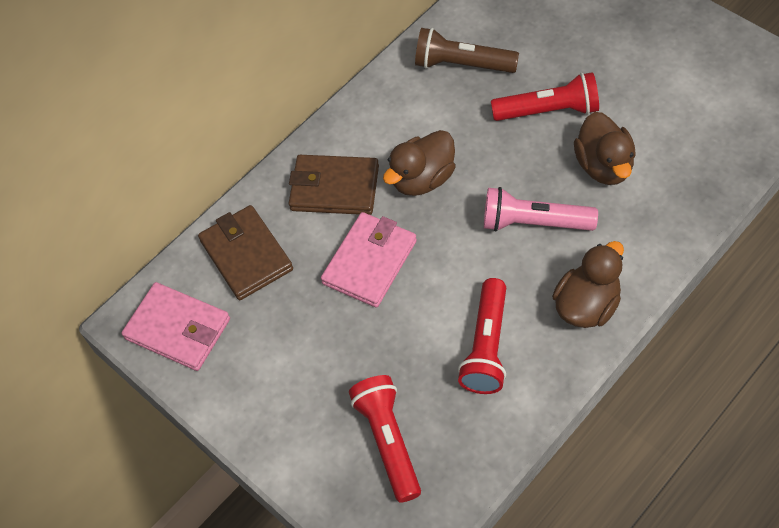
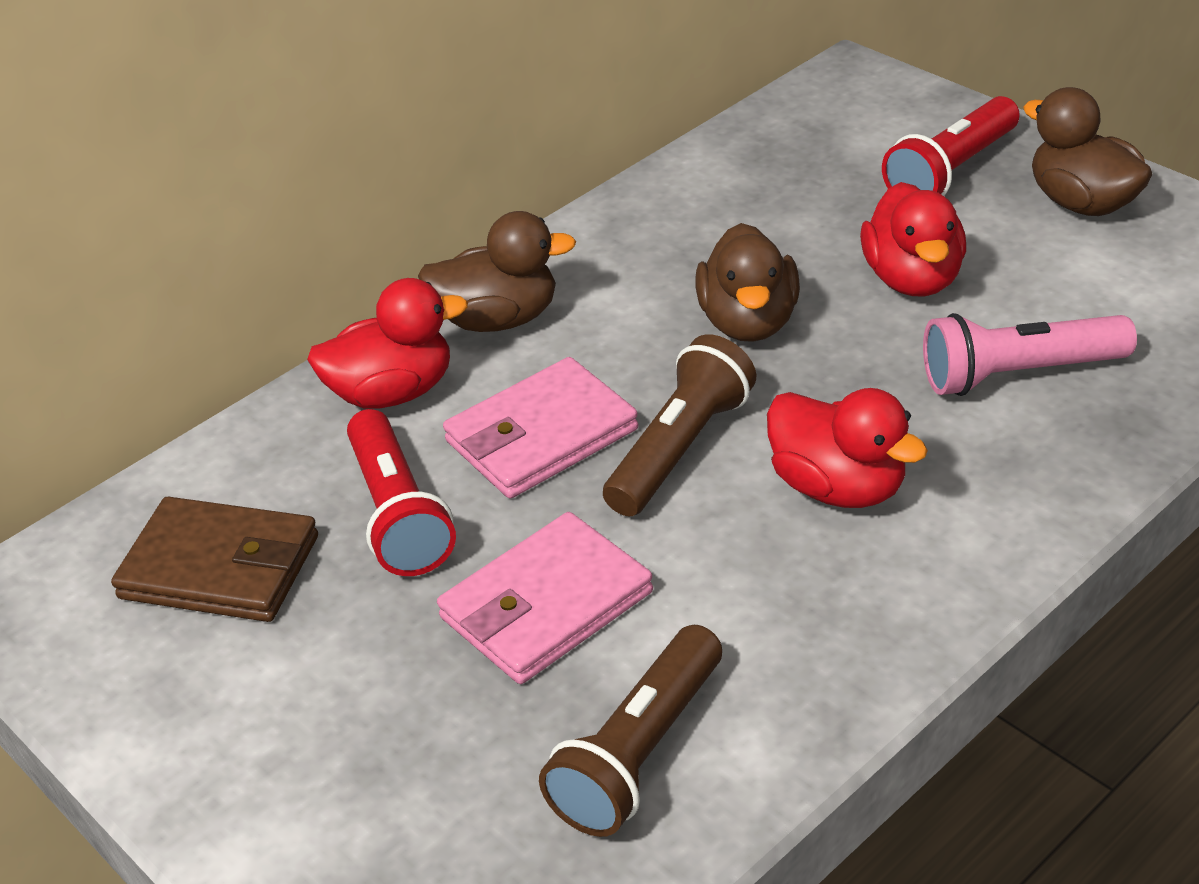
brown flashlight: [415,28,519,73] = 1 -> [539,625,722,837] [603,334,756,517] = 2
brown wallet: [198,205,293,300] [289,155,379,215] = 2 -> [111,497,318,622] = 1
red duck: none = 0 -> [307,278,468,408] [767,388,928,508] [860,182,966,296] = 3
red flashlight: [349,375,421,503] [458,278,506,394] [491,72,599,121] = 3 -> [347,409,456,576] [882,96,1020,196] = 2

